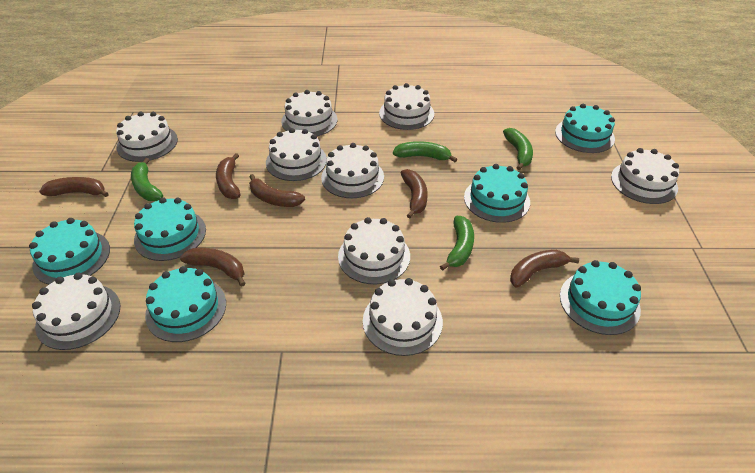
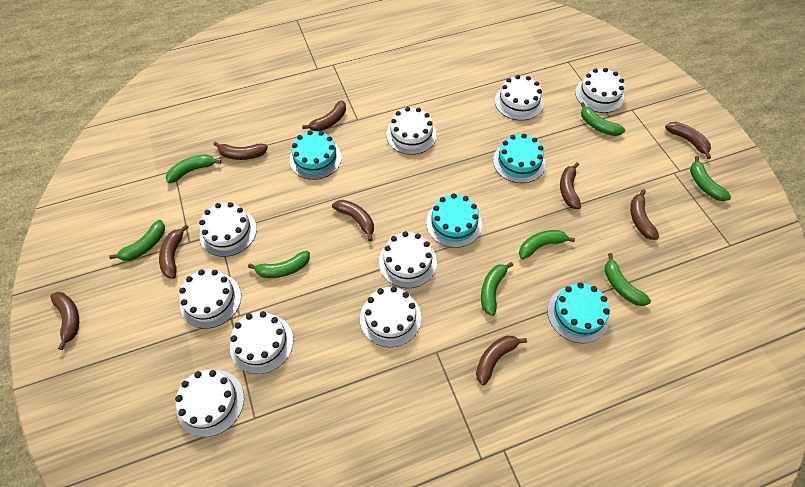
brown banana: [39,177,109,197] [180,248,246,287] [216,153,240,199] [249,174,305,207] [401,169,428,219] [510,250,579,287] = 6 -> [50,292,79,350] [159,225,189,279] [213,142,268,160] [302,100,346,131] [332,200,374,241] [476,336,527,385] [560,162,581,209] [630,189,659,240] [665,122,711,159] = 9
green banana: [131,158,163,201] [393,141,457,162] [440,216,474,271] [503,128,533,170] = 4 -> [109,220,165,261] [166,154,221,183] [248,251,310,278] [481,262,513,316] [519,230,575,259] [581,102,625,136] [604,253,651,306] [690,156,731,201] = 8
turquoise cake: [29,218,110,284] [134,197,206,261] [145,266,226,342] [464,164,530,223] [555,104,615,153] [560,260,641,335] = 6 -> [290,130,342,180] [426,193,482,248] [493,134,545,183] [547,282,610,343] = 4

